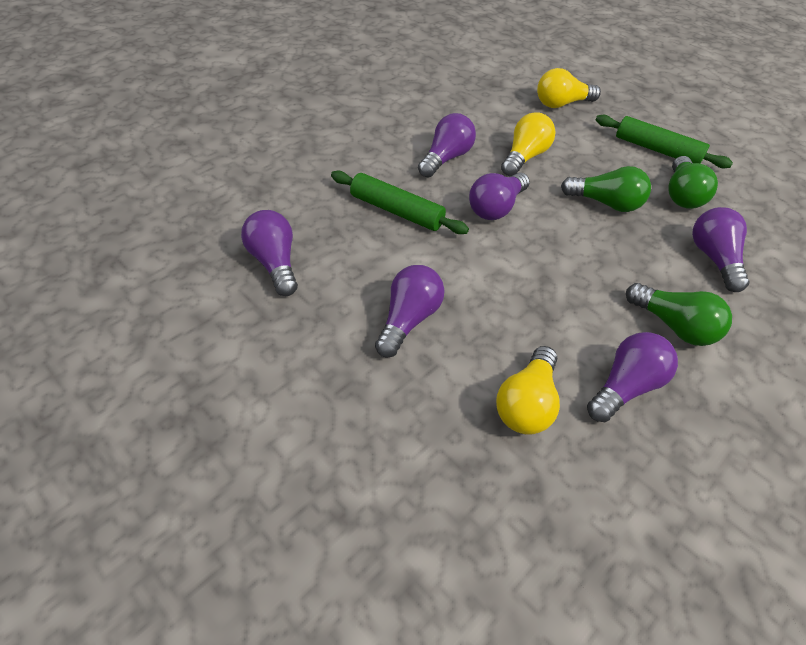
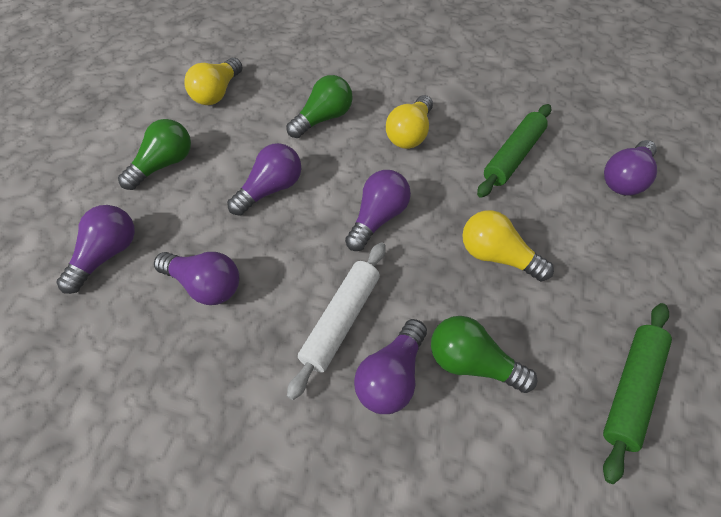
white rolling pin: none = 0 -> [287,242,386,400] = 1

